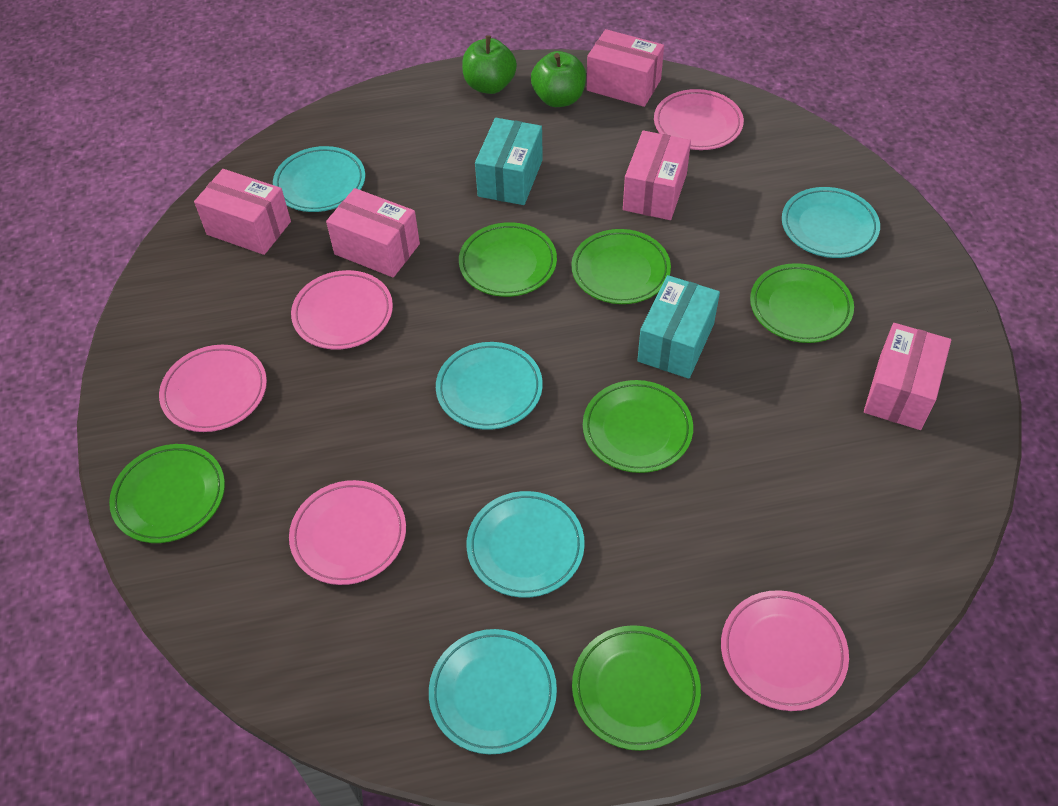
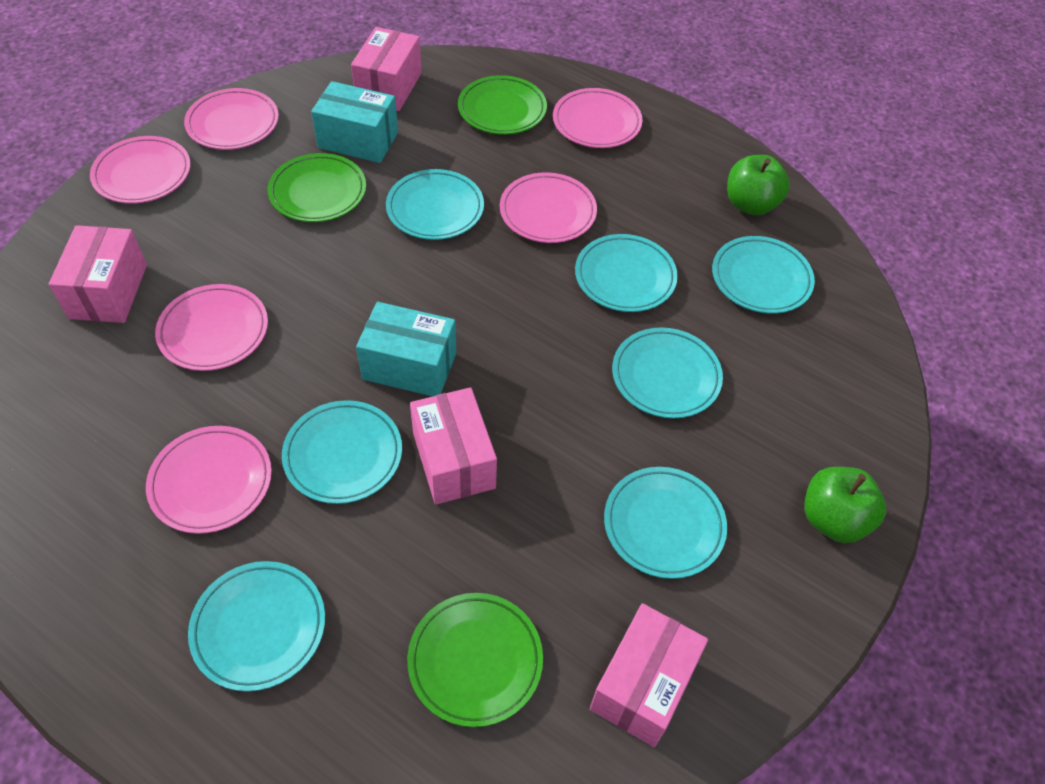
green plate: [109,444,225,543] [459,222,557,297] [571,229,671,304] [572,625,701,751] [583,380,693,473] [750,263,854,343] = 6 -> [268,153,366,222] [407,593,543,727] [458,75,547,135] = 3
pink box: [194,169,291,255] [326,188,420,277] [587,29,664,107] [623,131,691,220] [864,323,951,430] = 5 -> [49,225,147,323] [351,27,422,111] [410,387,497,505] [590,603,708,747] = 4
pink plate: [159,345,267,432] [289,480,406,585] [291,270,393,350] [654,89,744,150] [721,590,849,711] = 5 -> [90,136,191,204] [146,426,272,534] [155,284,268,371] [184,88,279,150] [500,172,597,243] [553,88,643,148] = 6
turquoise plate: [273,146,365,212] [429,629,557,754] [436,342,543,430] [466,491,585,598] [782,187,880,258] = 5 -> [188,561,325,692] [282,400,402,504] [386,169,484,240] [575,234,678,312] [604,467,727,579] [612,327,723,419] [712,236,815,314] = 7

